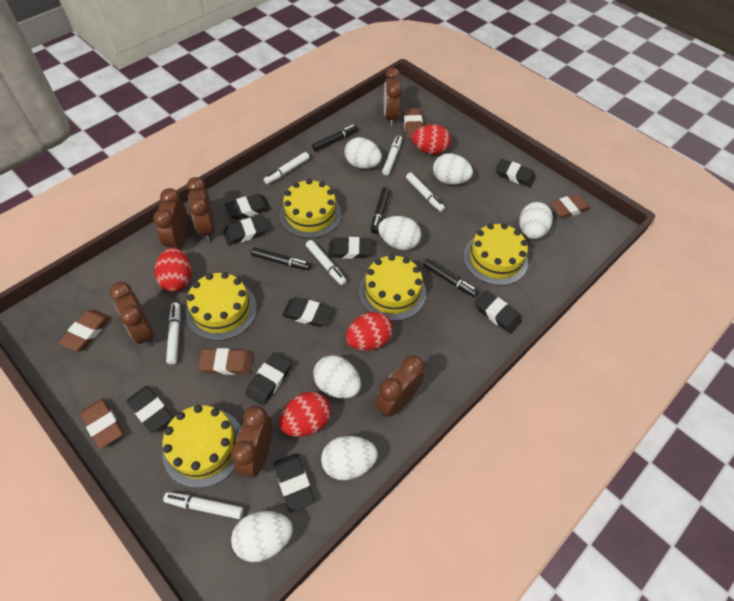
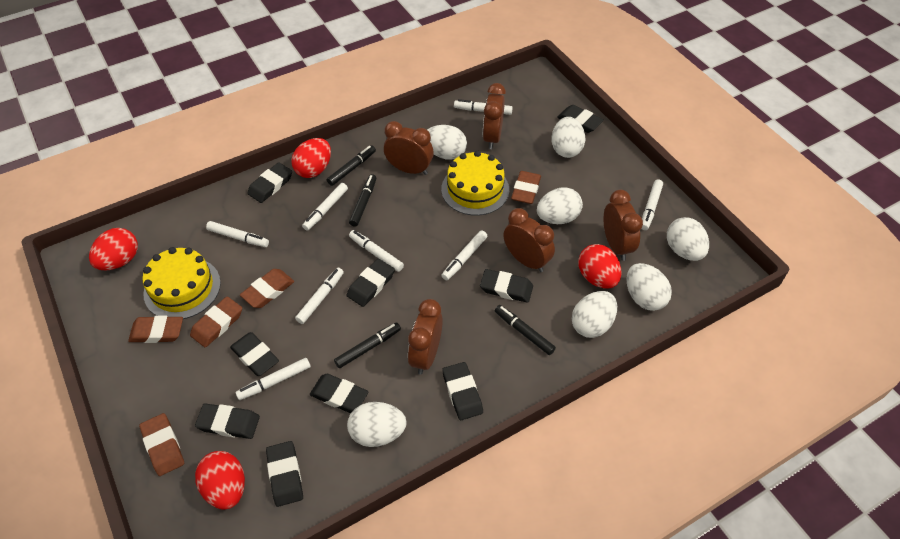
brown clock: [109,282,154,347] [153,188,188,248] [187,177,215,241] [231,406,272,478] [375,355,424,417] [384,68,402,126] = 6 -> [384,121,434,175] [408,299,443,375] [483,83,506,149] [504,208,555,272] [604,190,643,261] = 5
white marker: [163,492,243,519] [166,303,180,365] [264,152,310,184] [306,240,347,285] [382,135,402,176] [406,172,445,212] = 6 -> [206,221,269,247] [235,358,311,400] [295,268,344,324] [302,183,348,230] [349,230,404,272] [441,230,487,280] [454,99,513,115] [641,179,663,230] = 8
yellow cake: [162,405,241,488] [186,272,257,341] [280,179,341,239] [359,254,426,321] [463,223,528,286] = 5 -> [142,247,221,319] [441,151,509,216] = 2

